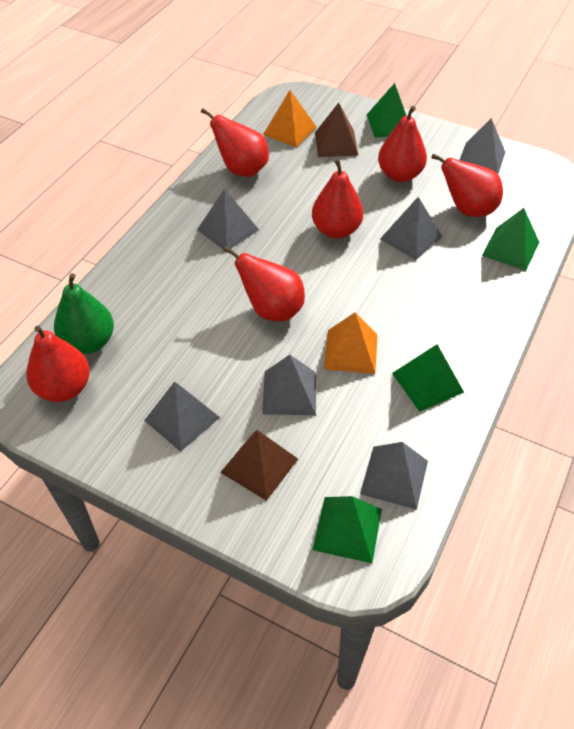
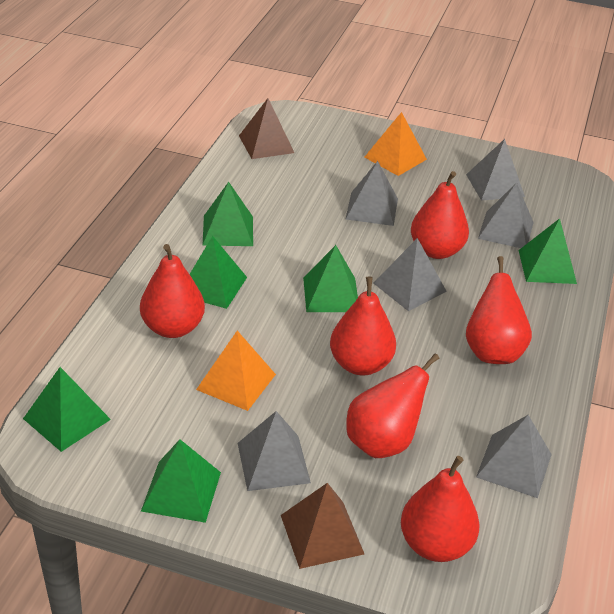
green pear: [54,273,114,354] = 1 -> none = 0
green pyramid: [313,496,382,563] [367,83,407,138] [392,344,464,412] [482,208,539,271] = 4 -> [23,367,111,452] [141,439,221,523] [190,236,247,309] [203,182,253,246] [303,245,358,312] [519,218,577,284] = 6

